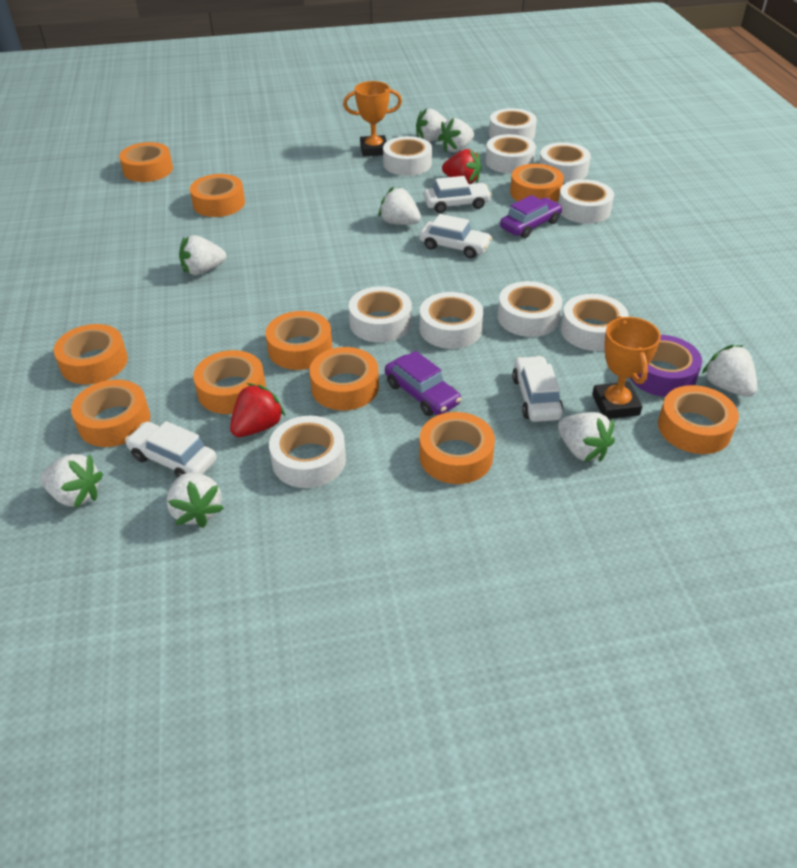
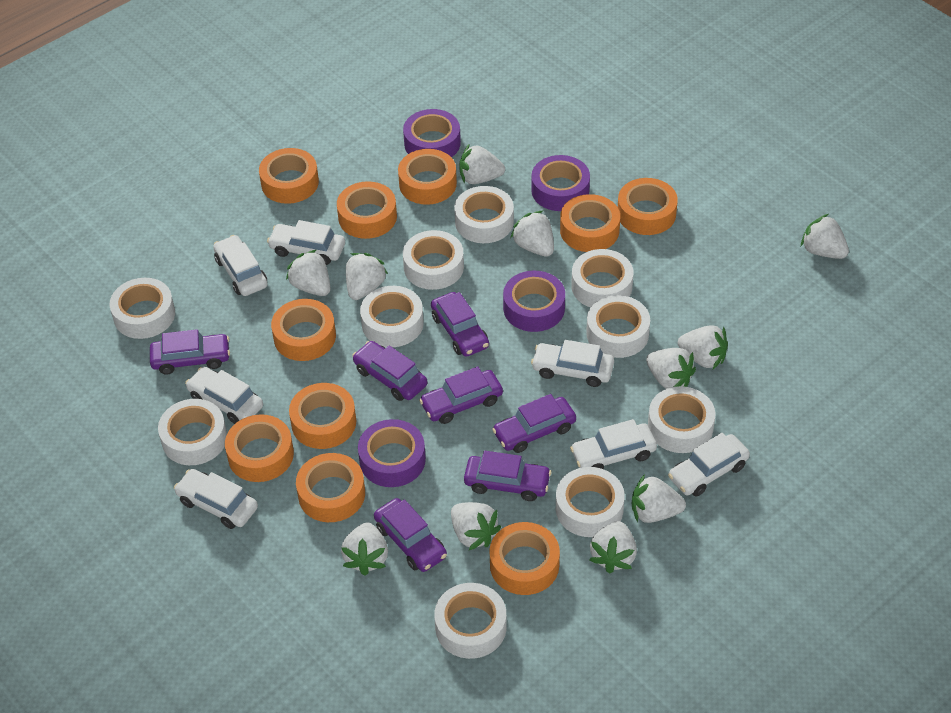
orange trophy: [343,81,402,157] [592,316,661,419] = 2 -> none = 0
purple car: [385,351,461,416] [500,195,562,238] = 2 -> [150,329,230,375] [352,341,427,401] [374,498,447,572] [419,367,503,424] [431,292,489,357] [464,451,552,501] [492,394,576,453] = 7
purple tape: [630,335,702,397] = 1 -> [358,419,426,487] [403,109,461,157] [503,271,565,332] [531,155,590,211] = 4
red strawberry: [230,383,286,437] [442,149,482,184] = 2 -> none = 0
white car: [125,421,217,478] [419,214,492,258] [423,176,492,213] [512,356,564,422] = 4 -> [174,469,258,529] [185,367,263,424] [213,235,267,296] [267,220,345,265] [531,340,614,387] [570,419,657,469] [668,433,750,497] = 7
white strawberry: [40,454,103,508] [167,472,224,528] [179,235,226,275] [379,187,421,225] [416,108,447,142] [438,118,474,153] [558,412,615,462] [702,345,757,397] = 8 -> [286,250,330,296] [341,522,388,575] [346,253,388,300] [451,502,501,550] [459,145,505,184] [511,211,554,257] [589,521,637,574] [632,474,686,523] [646,348,696,389] [678,325,728,369] [801,214,849,259] = 11

